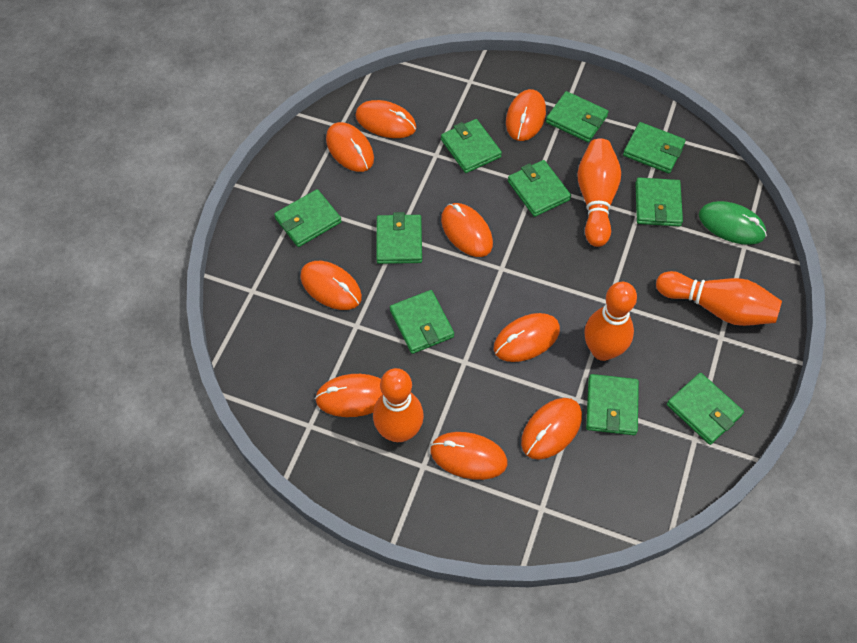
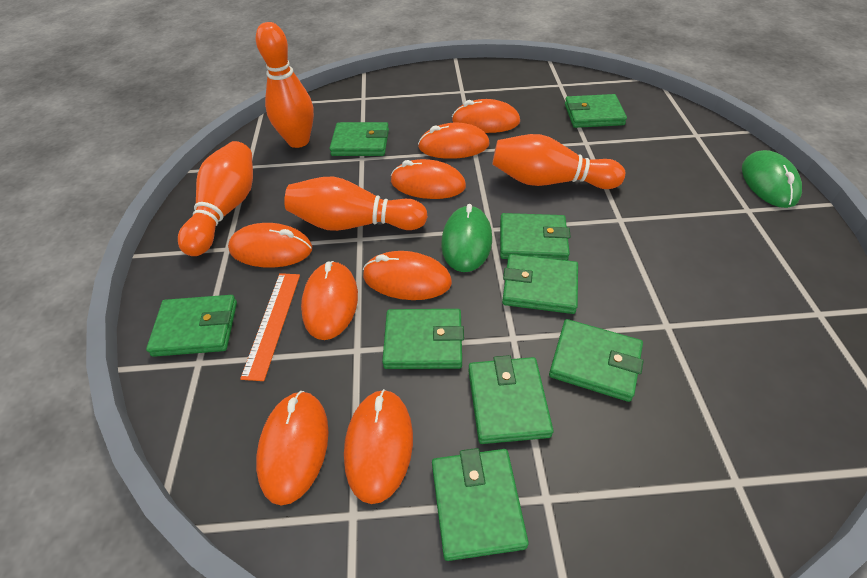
green mouse: [699,201,767,245] = 1 -> [441,204,492,272] [742,150,802,208] = 2
green wallet: [274,189,342,247] [376,212,422,264] [390,290,454,354] [441,119,502,173] [508,160,571,217] [546,91,609,142] [586,374,639,435] [623,122,686,174] [635,177,683,226] [667,373,744,445] = 10 -> [146,295,237,357] [330,122,389,156] [382,309,464,369] [432,448,529,561] [468,355,554,444] [500,213,571,260] [502,254,578,314] [549,319,644,402] [565,94,627,128] = 9
orange mouse: [300,261,362,310] [315,374,382,417] [326,122,374,172] [355,100,416,138] [430,432,507,480] [441,203,493,257] [494,313,560,362] [506,89,546,141] [521,398,582,459] = 9 -> [228,223,312,268] [256,391,328,505] [301,261,358,340] [344,389,413,504] [363,251,452,300] [391,159,466,199] [418,123,490,159] [452,99,520,133] = 8
orange ruler: none = 0 -> [240,273,300,381] = 1

